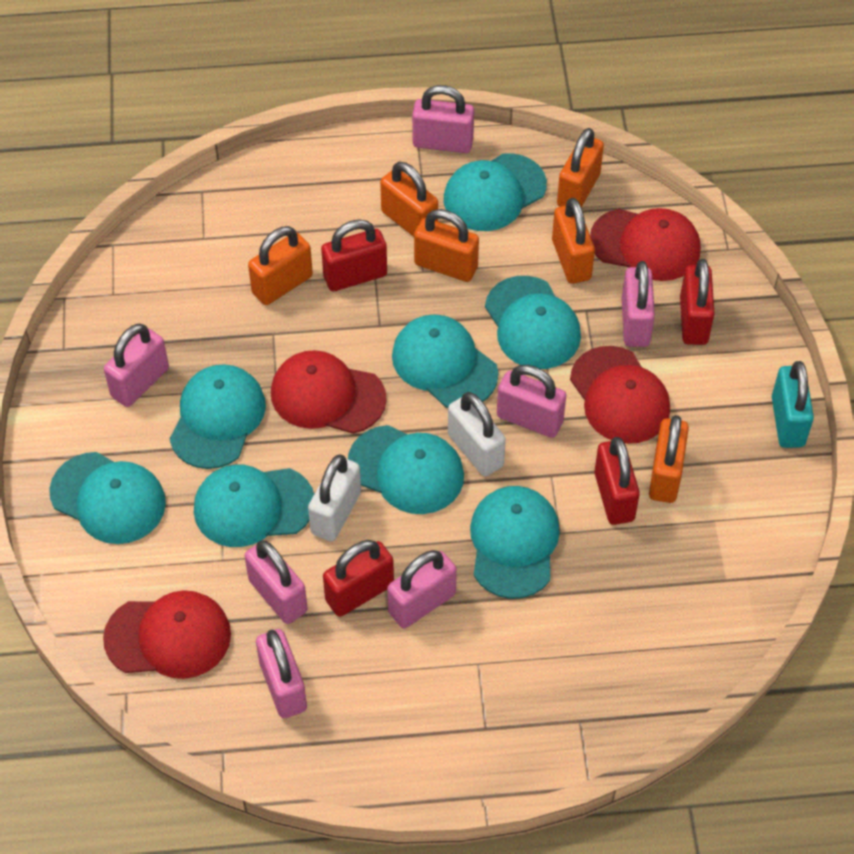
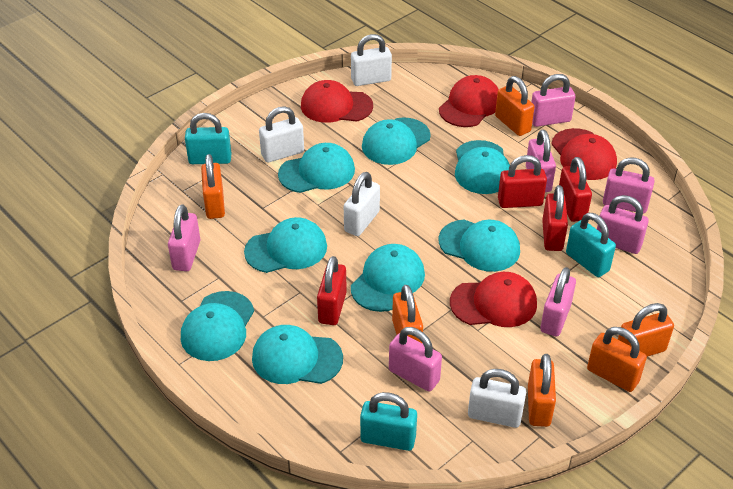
turquoise padlock: [772,361,814,448] = 1 -> [185,113,231,164] [360,392,417,451] [566,213,616,277] = 3
white padlock: [308,455,361,542] [448,392,506,477] = 2 -> [259,106,304,162] [344,172,380,236] [351,34,392,86] [468,369,526,428] = 4

